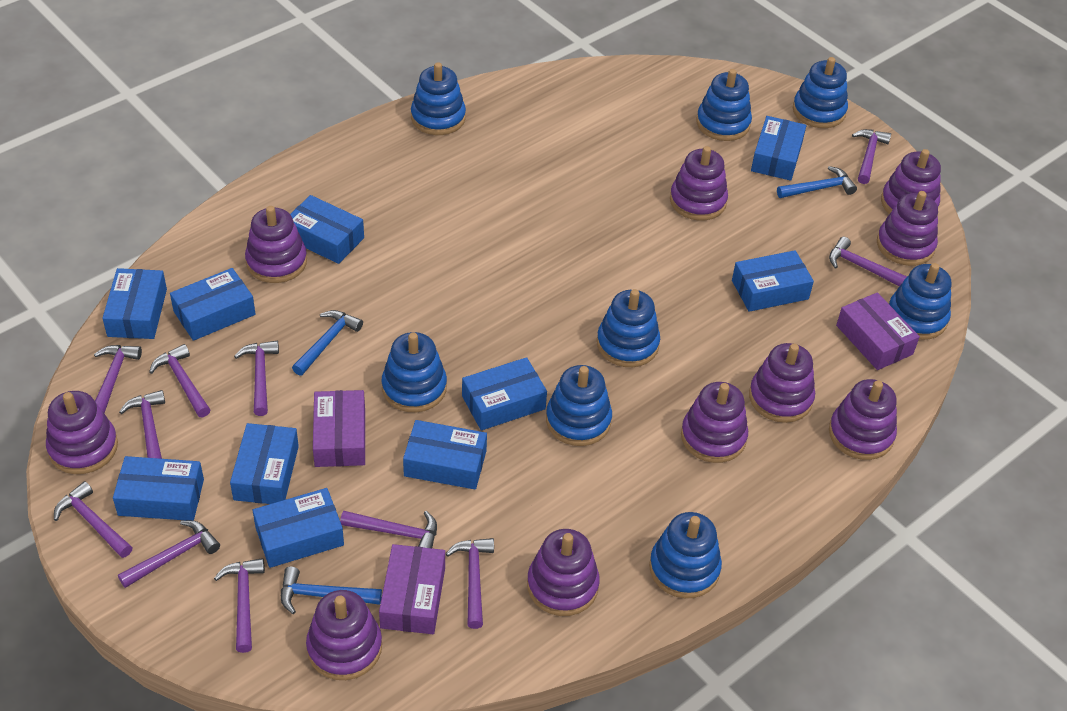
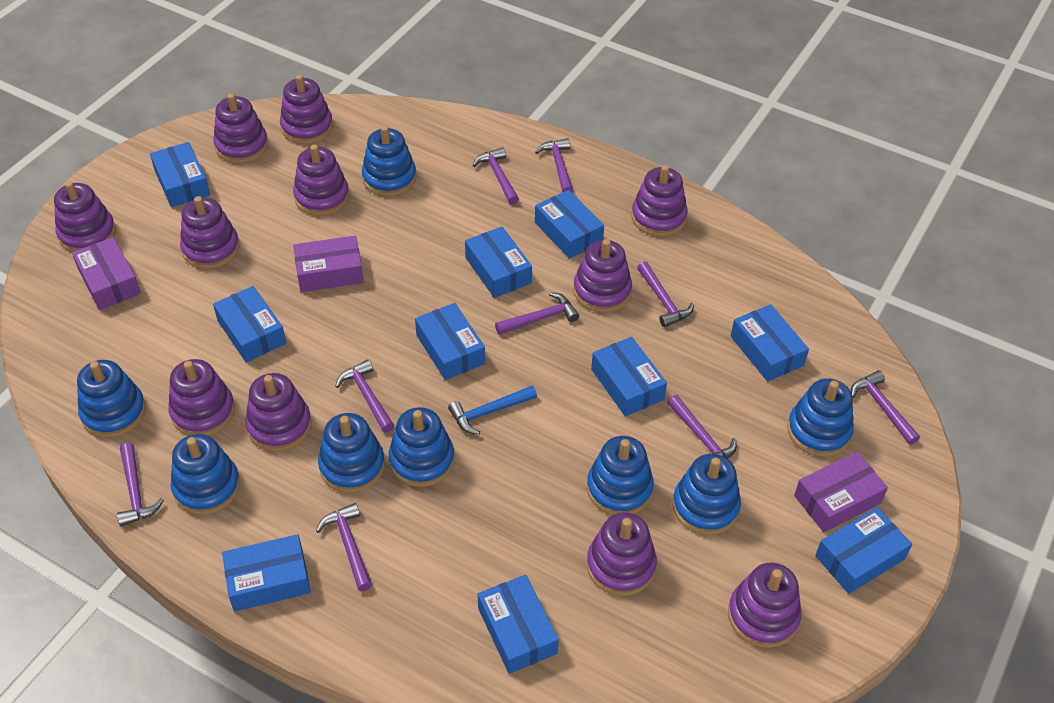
blue hammer: [281,566,382,614] [292,310,363,376] [777,166,857,198] = 3 -> [448,386,537,435] = 1
purple hammer: [54,481,133,558] [94,345,142,413] [118,520,220,588] [119,390,165,459] [149,344,210,417] [214,558,265,653] [234,341,279,416] [340,511,437,548] [446,538,494,629] [829,237,907,286] [852,129,891,184] = 11 -> [117,443,164,526] [316,503,372,591] [335,359,394,432] [472,147,519,205] [495,292,579,335] [535,138,573,193] [637,261,694,327] [667,395,737,459] [851,370,920,445] = 9
purple stacking toy: [46,391,118,474] [245,206,307,283] [306,590,382,680] [527,529,600,616] [670,146,728,221] [681,382,748,463] [749,343,815,423] [829,379,897,460] [877,191,938,266] [881,149,941,214] = 10 -> [54,181,116,252] [169,359,235,436] [180,196,240,269] [213,93,268,163] [245,373,312,451] [280,75,333,144] [293,144,349,216] [573,239,632,312] [587,512,657,596] [632,165,688,236] [728,563,801,648] = 11

